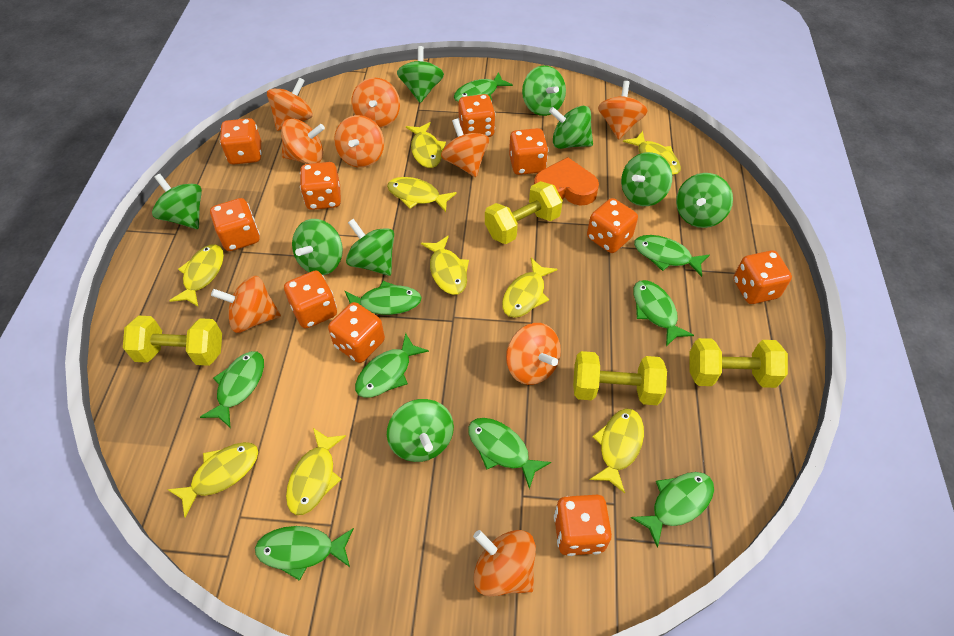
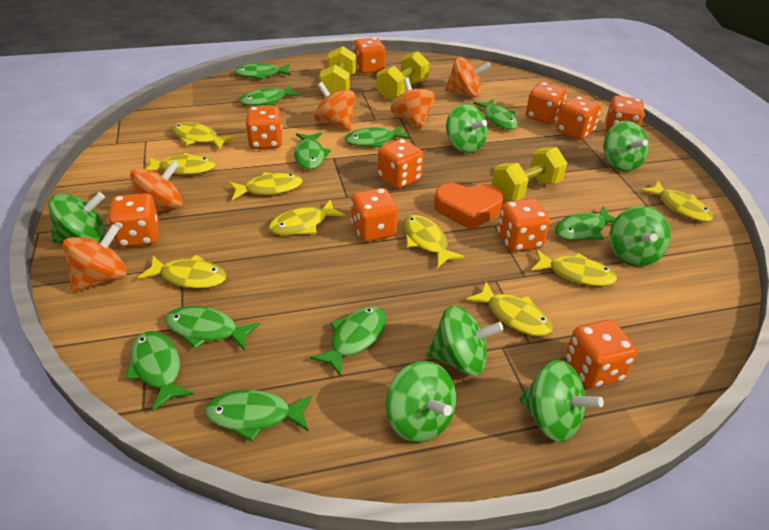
green fish: [200,351,264,428] [255,526,354,581] [345,281,422,315] [355,333,429,398] [454,72,513,102] [468,418,551,489] [631,472,714,548] [633,280,694,346] [634,235,710,277] = 9 -> [125,331,194,411] [165,306,260,351] [205,390,312,442] [234,63,291,80] [240,85,300,106] [294,133,331,170] [310,306,386,377] [345,125,410,147] [473,99,518,130] [555,206,616,240] = 10
green spinning top: [152,174,202,229] [292,219,343,275] [346,219,394,276] [387,399,454,462] [397,46,444,103] [522,65,566,116] [549,106,593,149] [621,152,672,206] [676,173,733,228] = 9 -> [48,192,106,243] [386,361,456,443] [426,305,504,376] [446,104,488,153] [519,360,604,442] [604,121,649,172] [609,206,671,267] = 7
orange spinning top: [211,276,281,333] [267,77,313,131] [281,119,325,164] [334,115,384,168] [351,77,400,128] [441,118,489,177] [473,530,536,596] [506,323,561,385] [598,81,648,140] = 9 -> [62,224,127,293] [130,160,183,212] [314,82,355,131] [390,77,436,129] [445,57,490,97] = 5
yellow dumbbell: [123,316,222,366] [485,181,563,244] [573,351,667,405] [689,338,788,388] = 4 -> [319,46,356,94] [376,51,429,100] [492,147,567,201] = 3

